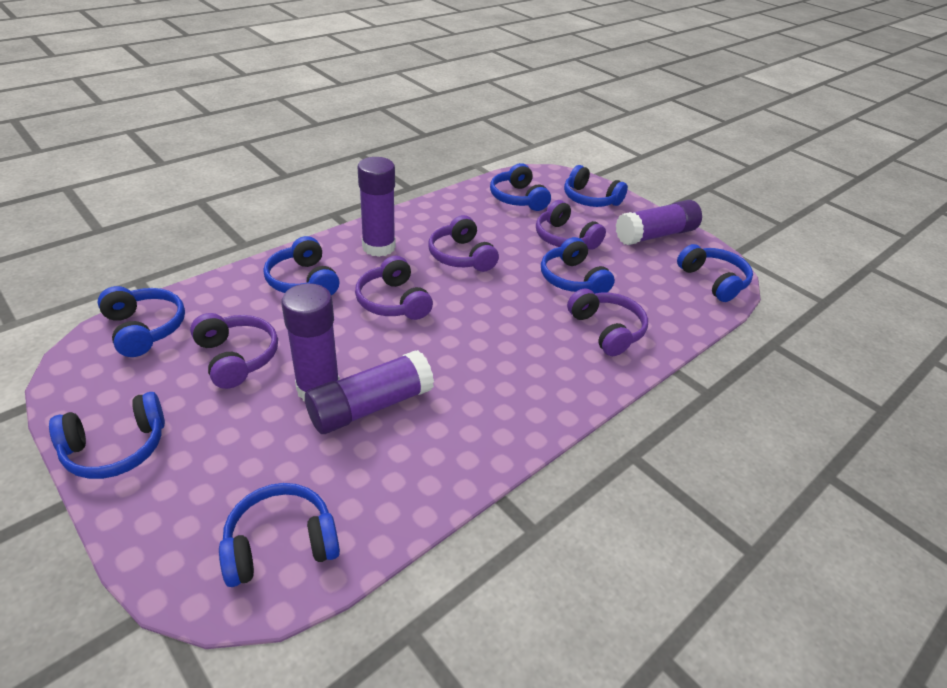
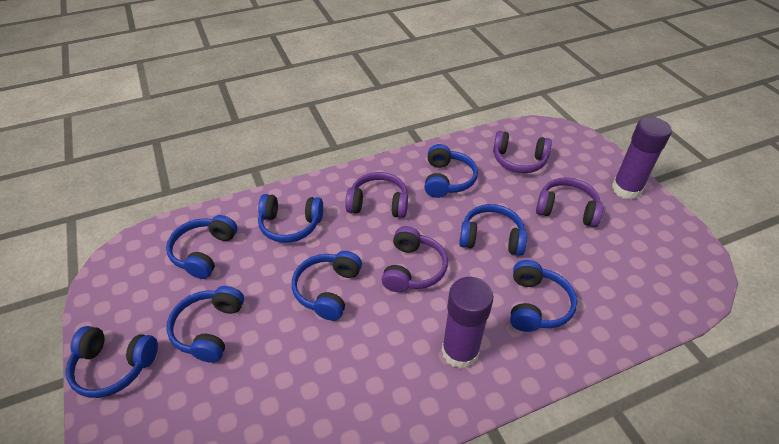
purple glue stick: [281,283,340,401] [305,350,434,434] [358,157,396,257] [616,200,702,245] = 4 -> [442,277,493,369] [612,117,672,199] = 2
purple headphones: [190,313,278,389] [355,256,433,320] [428,215,499,272] [536,200,606,250] [567,288,648,356] = 5 -> [345,172,408,218] [381,226,448,292] [493,131,552,173] [536,178,604,227] = 4

